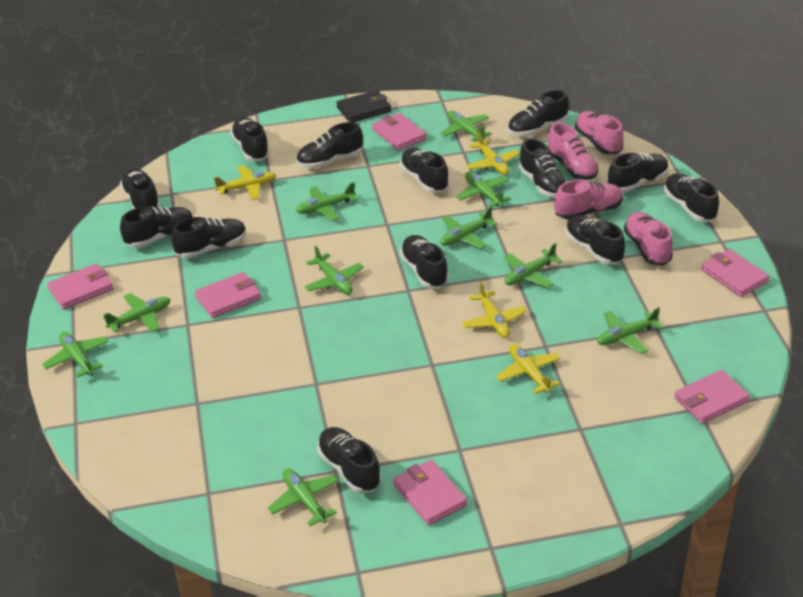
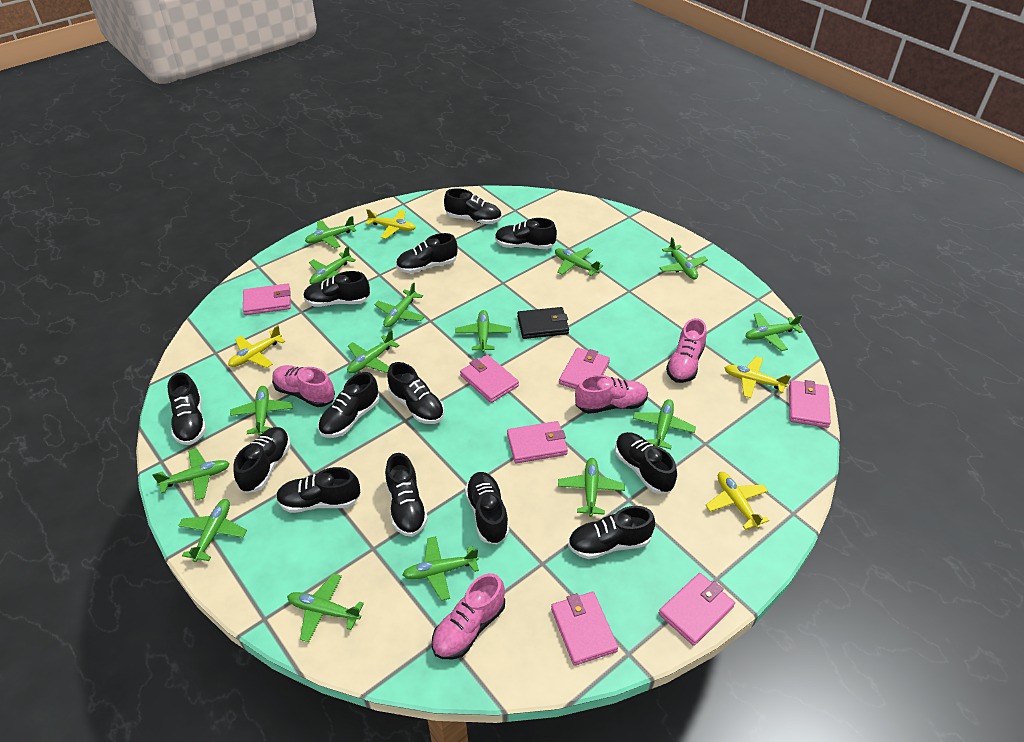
green plane: [42,332,109,378] [103,293,171,333] [268,468,339,526] [296,182,358,221] [304,246,364,295] [440,111,492,142] [440,206,498,249] [456,172,511,207] [504,243,562,288] [597,307,664,354] = 10 -> [152,448,230,500] [178,499,247,562] [230,386,293,436] [287,573,364,642] [305,216,356,248] [309,247,356,284] [347,330,400,374] [374,282,425,328] [403,536,479,601] [455,310,511,353] [555,248,603,276] [558,458,625,517] [633,399,696,449] [659,237,708,279] [745,313,803,351] = 15
pink wallet: [47,264,113,309] [195,272,261,318] [372,113,427,151] [393,460,467,525] [674,370,750,424] [701,249,770,297] = 6 -> [243,284,291,315] [460,355,519,403] [507,421,568,463] [551,592,618,666] [559,348,610,389] [659,573,735,646] [789,380,831,428] = 7

